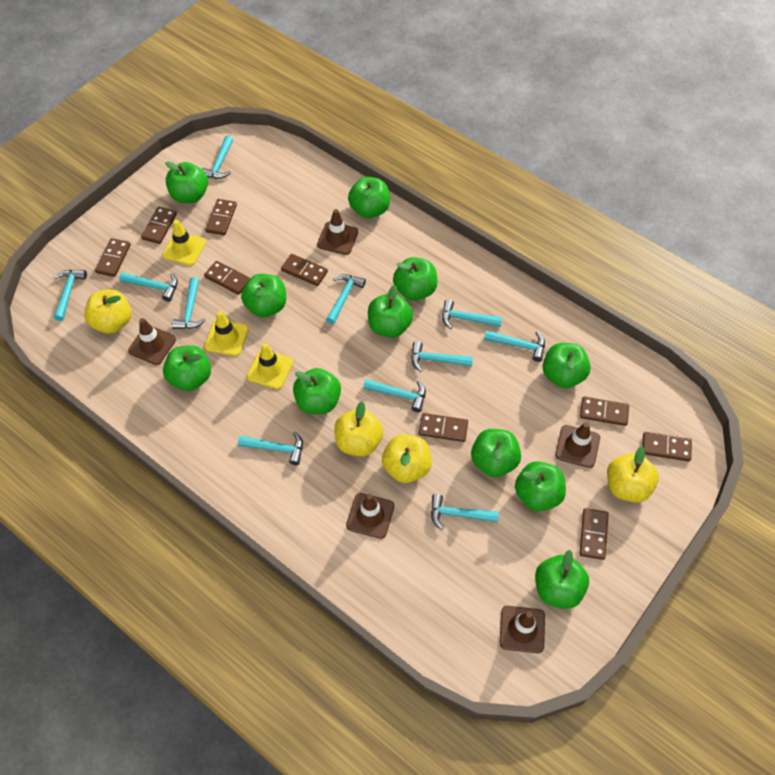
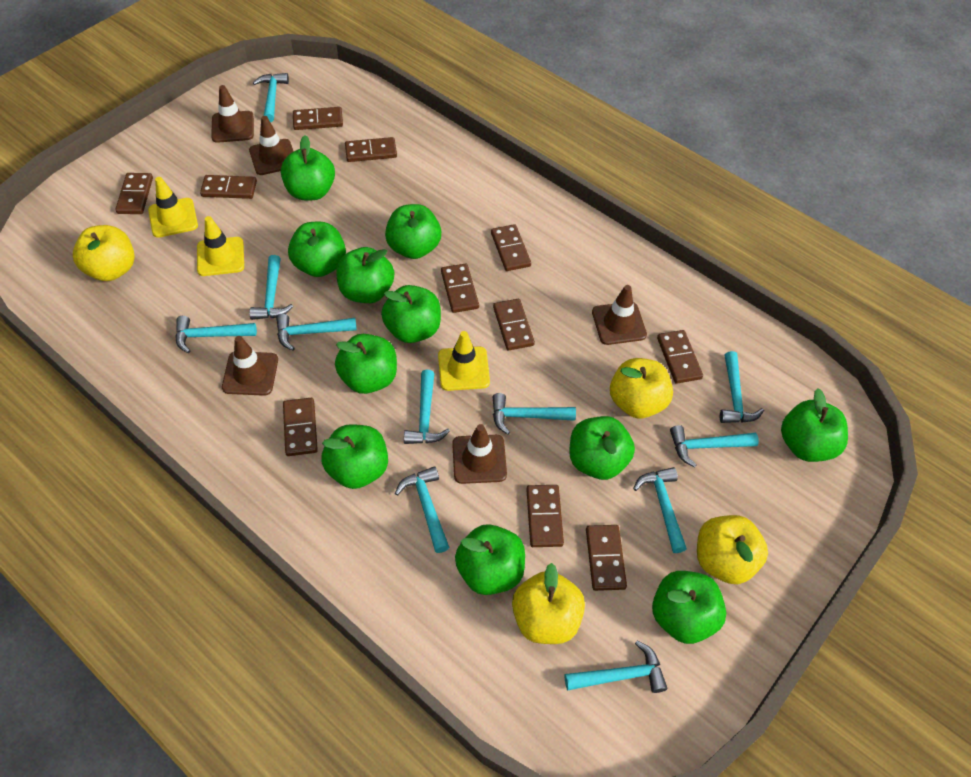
brown domino: [95,238,131,277] [141,206,177,244] [204,261,250,295] [205,199,237,235] [281,254,328,286] [419,413,468,442] [580,396,629,426] [580,508,609,560] [642,432,692,461] = 9 -> [115,173,153,214] [200,175,257,199] [283,398,318,456] [293,107,343,130] [345,137,397,162] [441,263,479,313] [491,224,531,271] [493,299,535,351] [526,485,564,547] [586,525,627,591] [657,330,703,384] = 11

